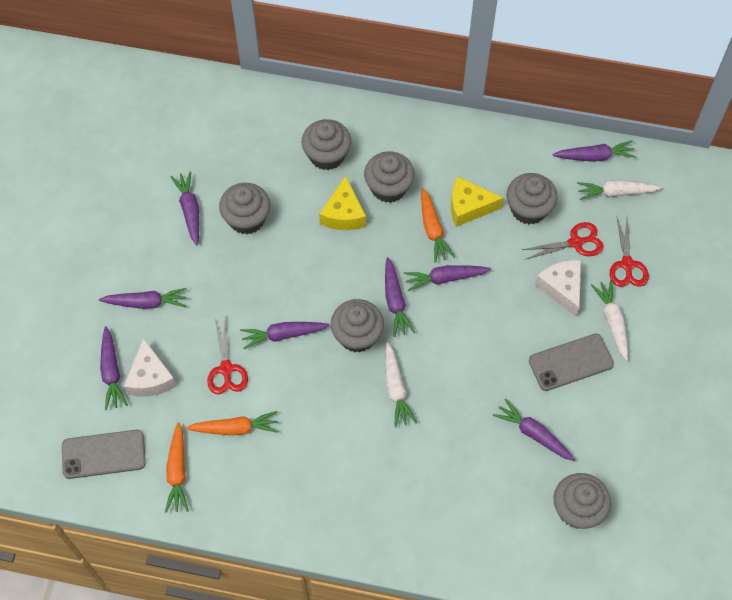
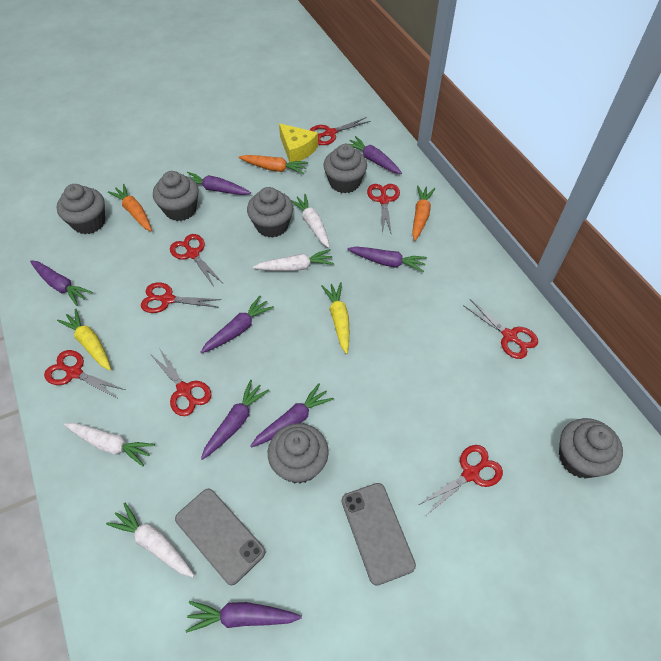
red scissors: [207,316,248,394] [522,222,604,259] [610,217,649,287] = 3 -> [44,350,125,399] [141,283,221,313] [150,348,212,416] [170,234,223,287] [310,117,370,145] [367,184,400,235] [418,445,503,515] [463,299,538,359] = 8
white carrot: [385,342,417,427] [577,180,662,200] [591,280,628,361] = 3 -> [64,423,155,467] [106,502,194,577] [253,249,334,271] [291,194,330,248] = 4
white cheese: [124,338,177,397] [535,260,581,316] = 2 -> none = 0
yellow carrot: none = 0 -> [57,309,111,370] [321,282,349,354] = 2
yellow cheese: [319,176,366,230] [451,177,504,227] = 2 -> [279,123,318,162] = 1

